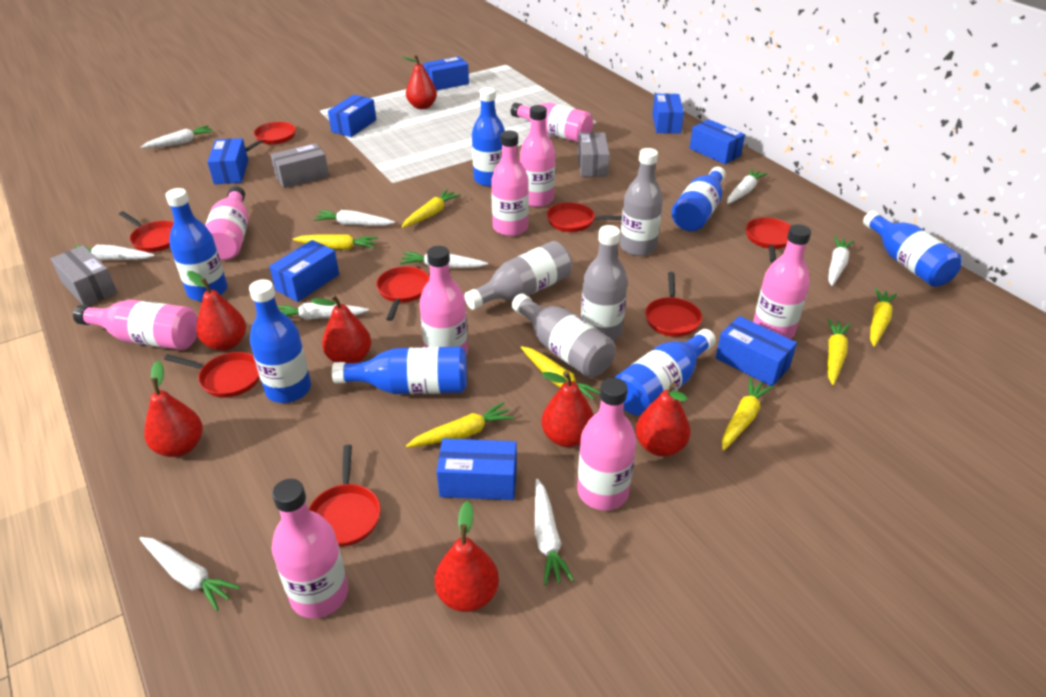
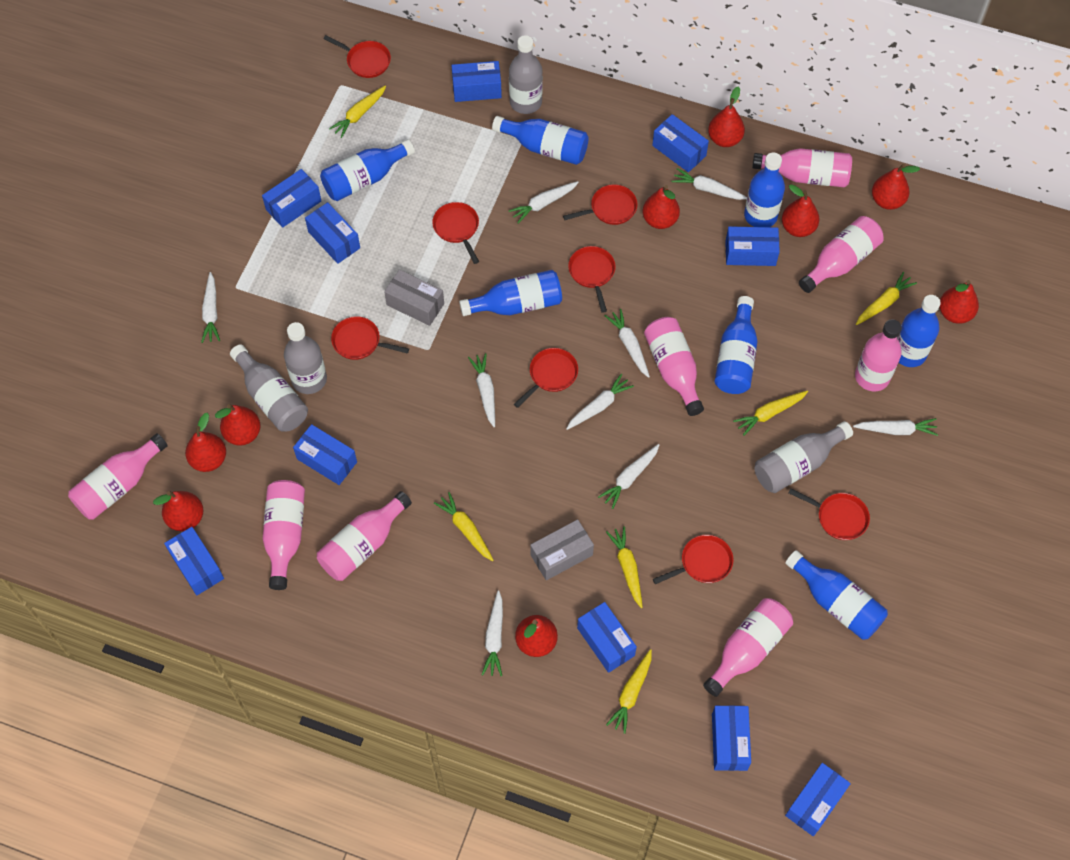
blue box: [207,138,248,184] [269,240,339,302] [328,95,376,137] [423,56,469,91] [437,438,517,500] [652,93,684,134] [689,119,745,164] [716,316,797,386] = 8 -> [164,527,224,596] [262,169,321,228] [293,424,357,485] [305,202,360,264] [451,61,502,102] [577,602,637,673] [652,114,709,172] [712,705,751,771] [725,226,780,266] [785,763,851,836] = 10
grey box: [50,245,117,306] [270,143,329,188] [578,132,610,177] = 3 -> [384,270,444,326] [530,519,594,580] = 2
pink bottle: [73,300,198,350] [205,186,249,260] [272,479,348,618] [419,246,468,356] [491,130,529,236] [511,102,593,142] [520,105,555,207] [577,378,636,510] [753,224,811,339] = 9 -> [68,433,168,520] [263,480,305,590] [317,491,412,581] [644,317,704,416] [703,598,793,697] [752,148,852,187] [799,216,884,293] [855,320,902,391] = 8
red pear: [144,361,203,457] [187,271,246,351] [311,294,371,363] [402,55,437,109] [434,501,499,612] [541,371,594,447] [636,382,690,457] = 7 -> [153,491,203,531] [185,413,226,472] [215,404,260,446] [515,615,558,657] [643,185,680,229] [708,86,745,147] [782,185,819,237] [872,164,920,210] [940,280,979,324] = 9
yellow carrot: [292,234,378,250] [402,189,461,228] [406,402,514,447] [521,346,600,400] [722,378,773,451] [827,319,851,385] [870,288,897,347] = 7 -> [329,85,386,138] [434,492,494,561] [606,526,643,608] [606,649,652,734] [733,391,808,436] [856,272,917,325] = 6

